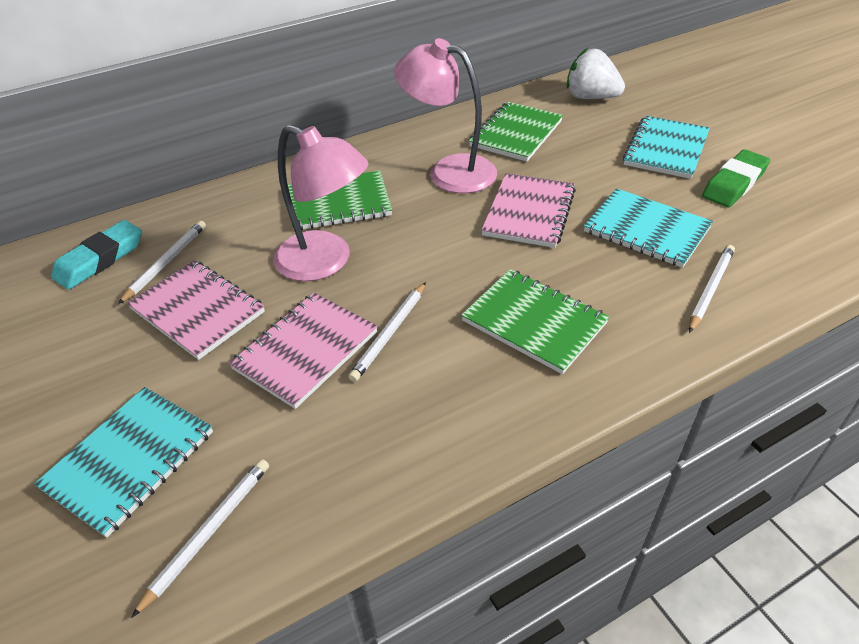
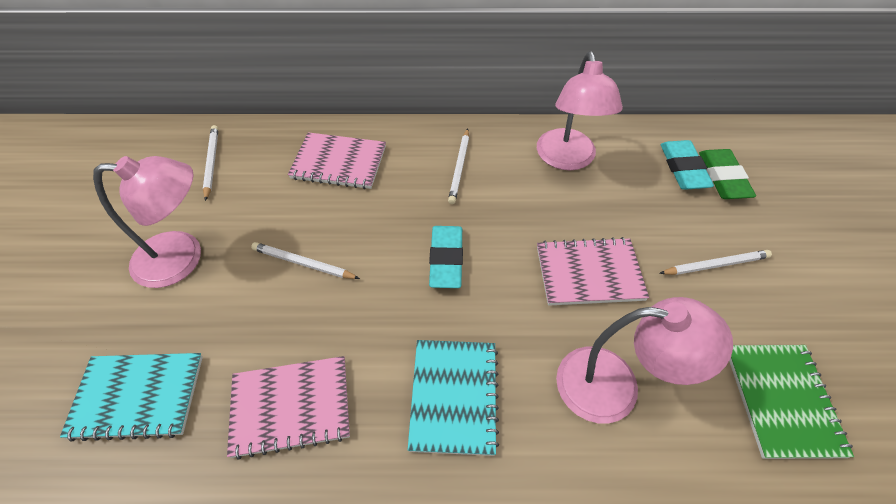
green notebook: [288,170,392,230] [461,269,609,374] [469,102,563,161] = 3 -> [729,345,854,459] = 1
pink lamp: [273,125,368,281] [394,38,497,193] = 2 -> [93,156,201,288] [537,52,623,170] [556,297,733,423] = 3
turquoise eraser: [51,220,142,290] = 1 -> [429,226,463,288] [661,140,714,190] = 2
turquoise notebook: [34,387,213,538] [584,188,713,268] [623,116,710,179] = 3 -> [60,353,203,441] [408,340,499,456] = 2
white strawberry: [567,48,625,99] = 1 -> none = 0

